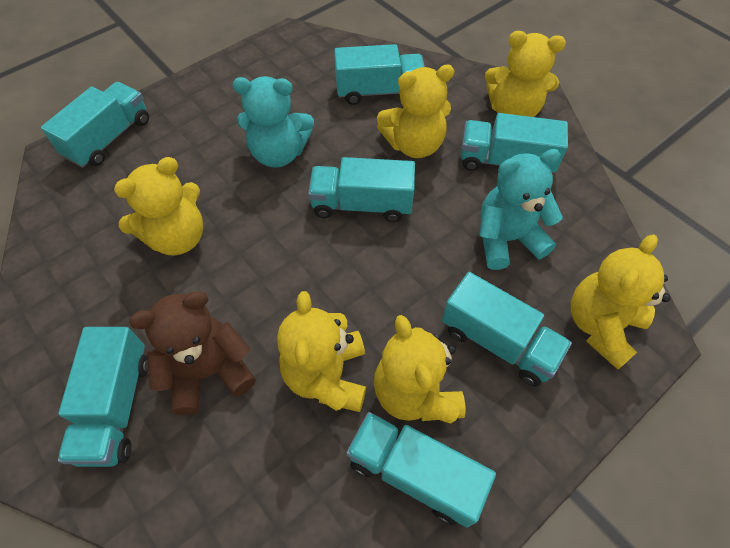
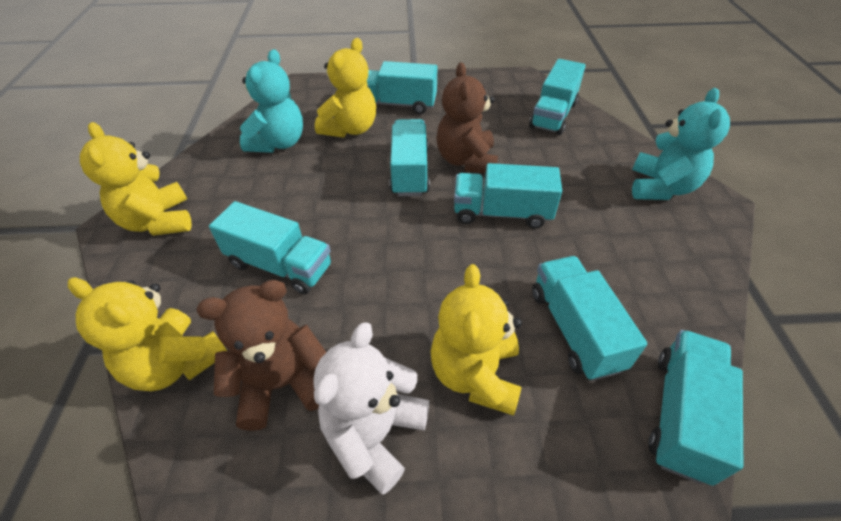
brown teddy bear: [129,291,256,415] = 1 -> [197,280,326,431] [436,63,498,173] = 2
white teddy bear: none = 0 -> [313,322,429,494] = 1
yellow teddy bear: [114,157,203,256] [277,291,366,412] [374,315,466,423] [377,65,454,158] [485,31,566,117] [571,235,671,369] = 6 -> [68,277,227,391] [80,122,192,236] [315,38,376,138] [431,264,522,416] = 4

